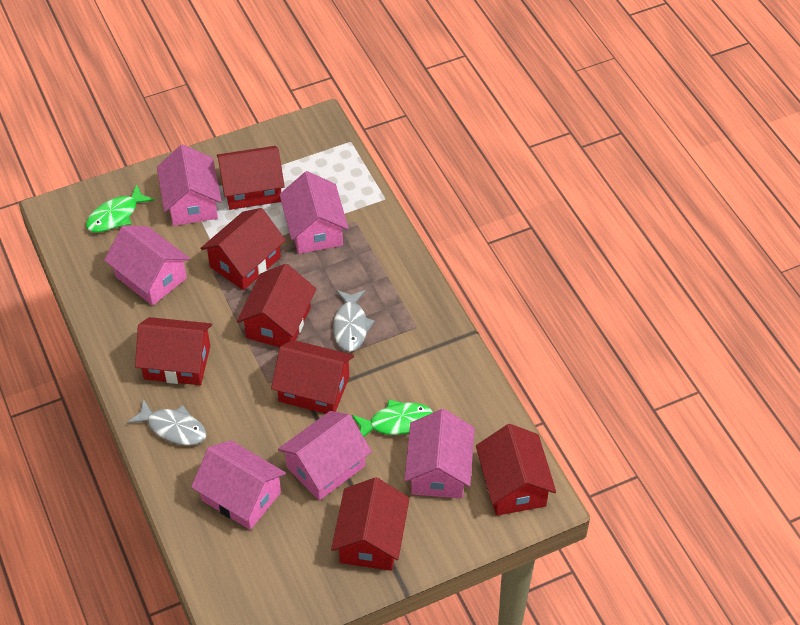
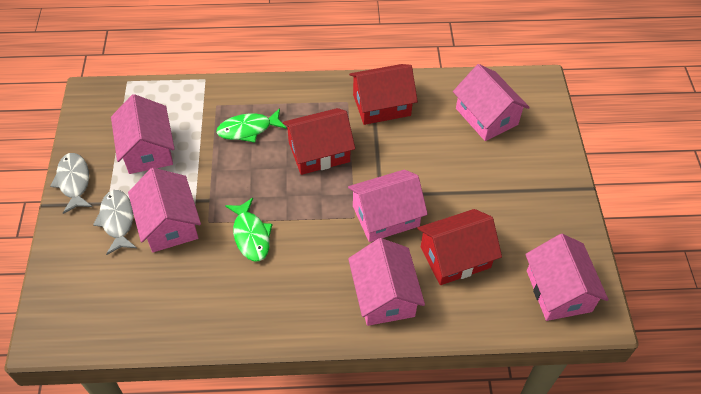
red house: [135,317,212,385] [200,208,286,290] [217,146,285,210] [237,264,316,347] [271,340,354,414] [331,477,410,571] [476,424,556,516] = 7 -> [283,108,355,175] [349,64,418,125] [417,209,502,285] = 3

